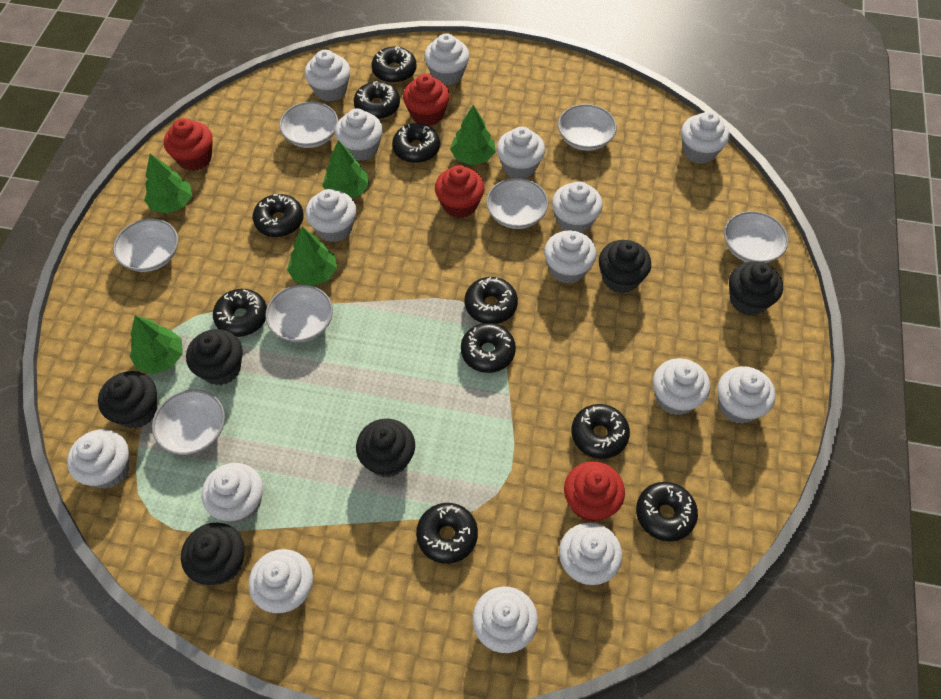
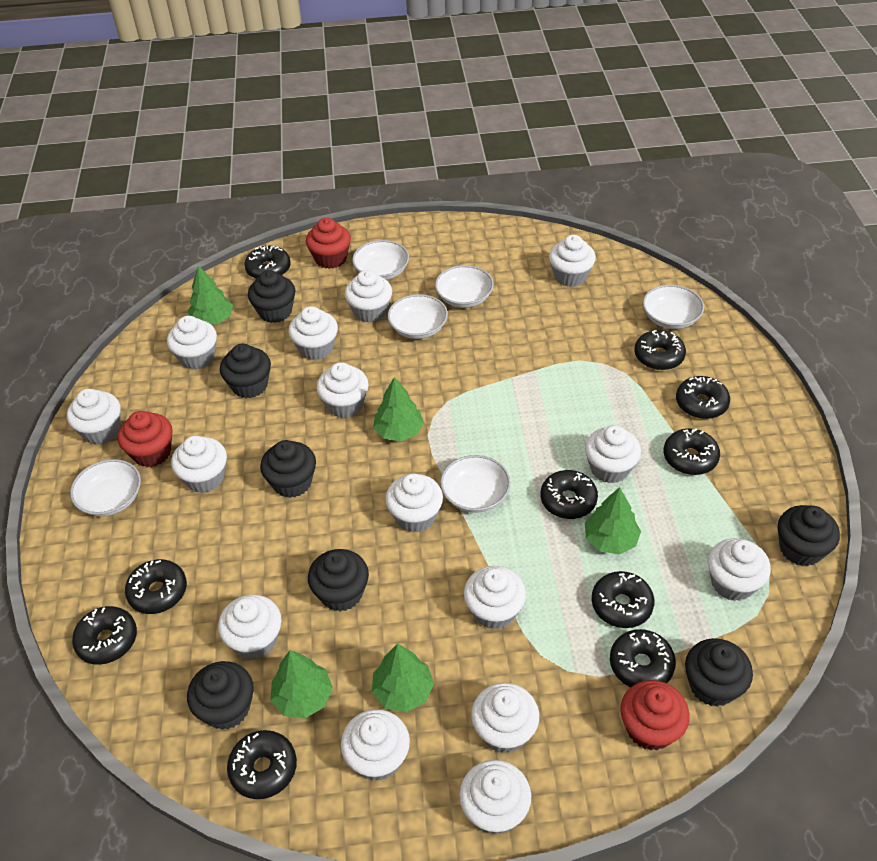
black cupcake: [98,371,157,428] [181,523,245,585] [186,329,243,385] [356,419,415,478] [599,240,651,293] [729,261,783,316] = 6 -> [187,661,254,730] [220,344,271,398] [248,270,295,323] [260,440,316,498] [308,549,369,611] [685,638,753,707] [778,505,840,566] = 7
red cupcake: [164,118,213,171] [403,74,450,126] [435,165,485,218] [564,461,625,522] = 4 -> [118,411,172,467] [306,218,351,269] [620,680,690,751] = 3
white bowl: [113,219,178,272] [152,389,225,455] [265,285,333,342] [279,102,338,148] [486,178,548,229] [558,104,617,151] [724,211,789,263] = 7 -> [70,459,141,516] [352,240,409,280] [388,294,448,339] [435,265,494,308] [440,455,511,513] [643,285,704,329] = 6

